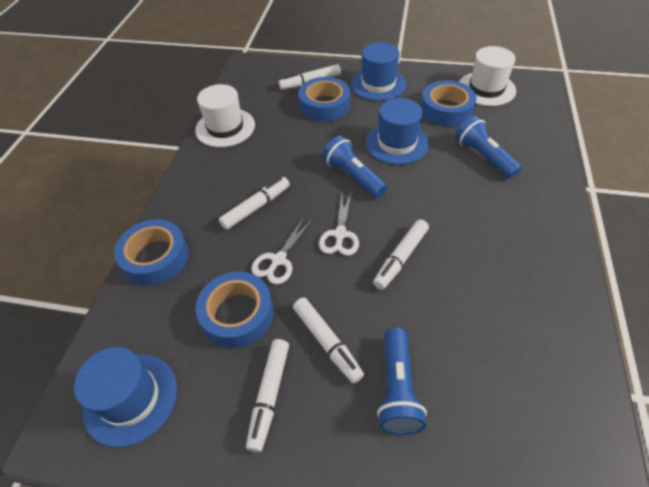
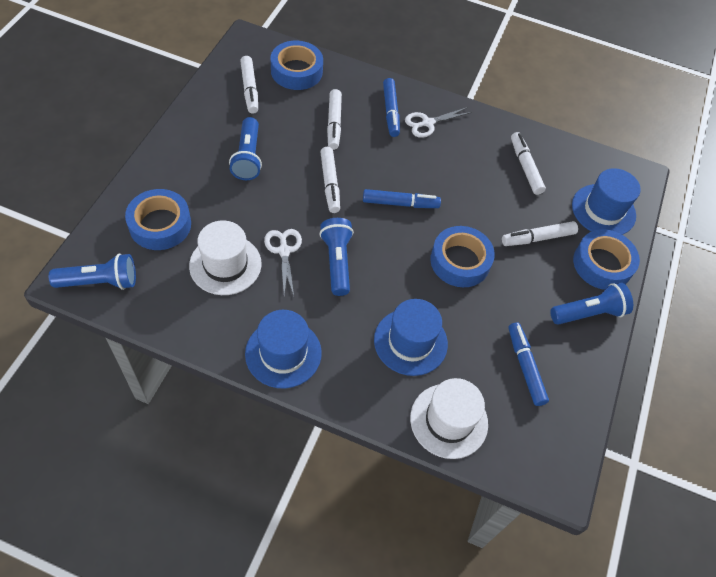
blue flashlight: [322,136,387,198] [377,328,427,435] [455,116,522,179] = 3 -> [49,254,136,290] [229,117,262,180] [319,218,354,296] [550,283,633,325] = 4
blue marker: none = 0 -> [363,189,441,208] [383,78,400,137] [508,322,549,406] = 3

